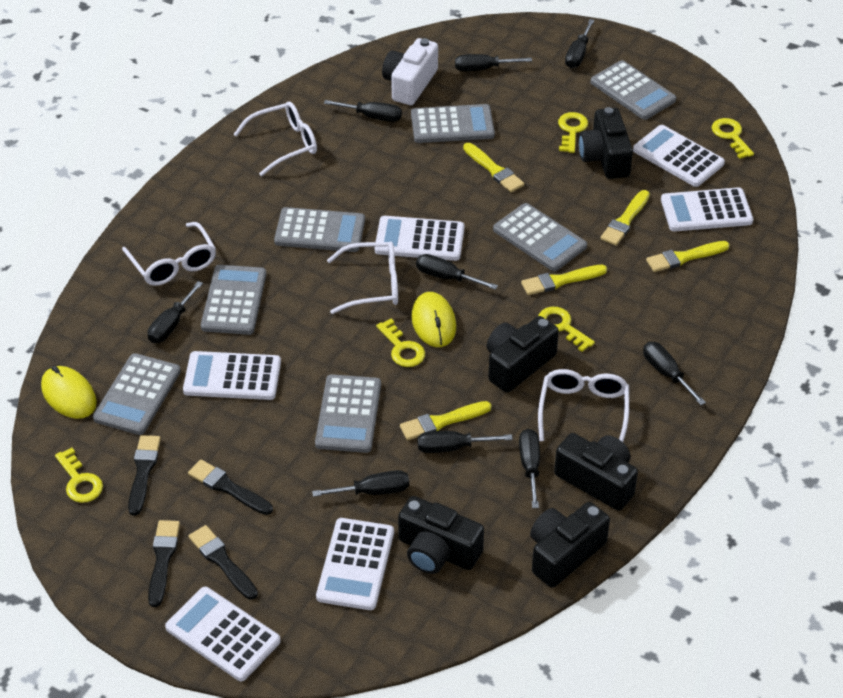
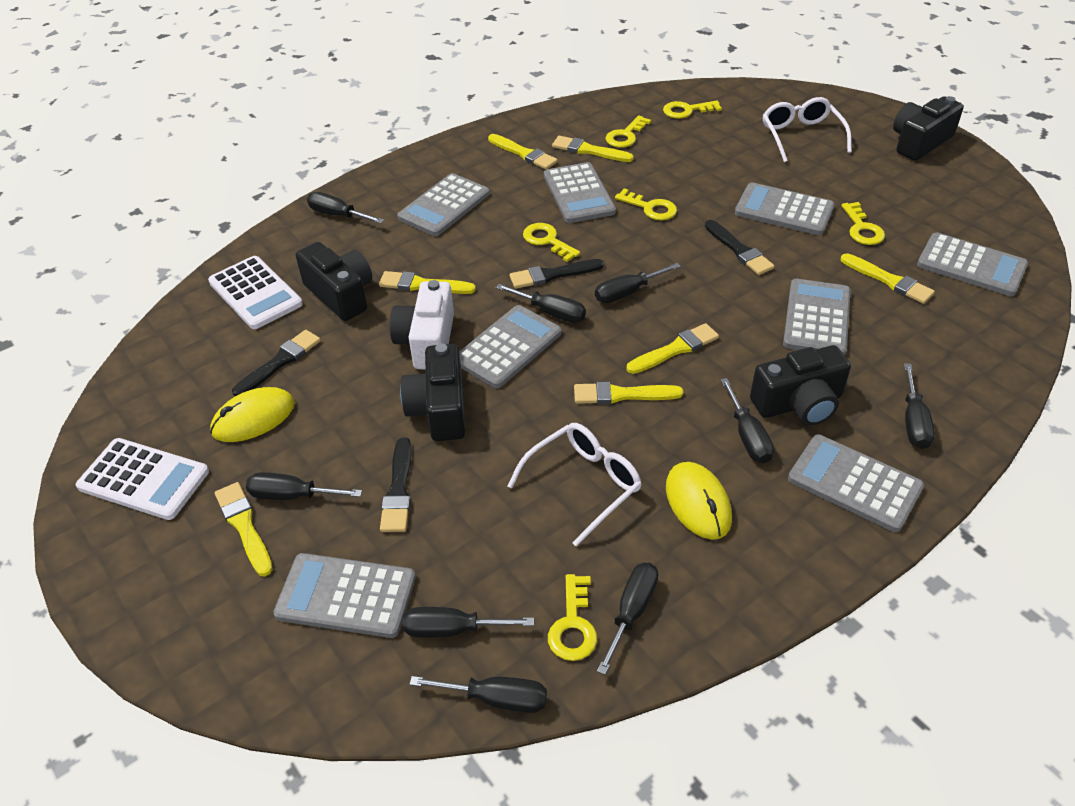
black camera: [398,496,484,574] [487,316,559,393] [530,502,610,588] [554,433,638,511] [579,107,633,179] = 5 -> [296,242,372,321] [400,344,465,441] [750,345,851,426] [893,96,964,161] = 4
grey calculator: [93,353,181,435] [201,265,266,335] [274,207,365,252] [315,374,381,453] [411,104,495,143] [493,203,587,271] [590,60,676,120] = 7 -> [273,553,416,638] [397,173,490,236] [459,305,561,388] [544,162,616,223] [735,182,835,235] [783,279,851,355] [788,434,924,532] [917,232,1028,296] = 8
white calculator: [165,587,281,681] [183,351,281,400] [316,518,394,610] [375,216,464,261] [633,125,725,187] [661,187,753,231] = 6 -> [76,438,209,520] [208,256,303,329] = 2
white glasses: [122,222,216,286] [234,102,317,176] [327,241,398,314] [538,369,629,442] = 4 -> [507,423,642,547] [763,97,852,162] = 2
yellow brush: [400,401,492,440] [463,143,524,192] [521,265,607,295] [600,190,650,246] [646,241,730,272] = 5 -> [215,482,273,576] [379,271,476,294] [488,134,558,170] [552,136,634,162] [574,382,683,404] [626,323,719,374] [841,253,935,304] = 7
yellow key: [55,448,103,503] [376,319,425,367] [538,307,595,352] [558,112,588,153] [712,118,754,159] = 5 -> [523,223,580,262] [548,574,597,661] [605,115,651,148] [615,188,677,220] [663,101,722,119] [841,202,885,245] = 6

